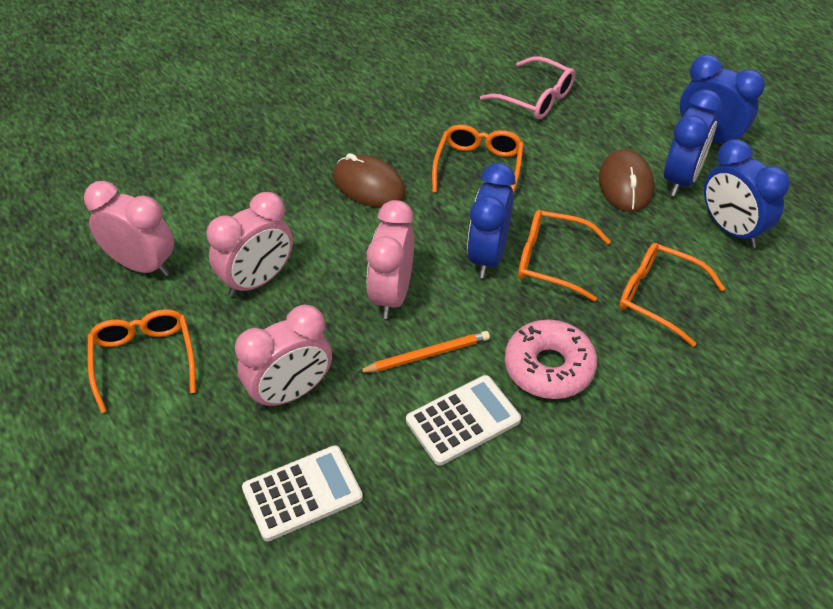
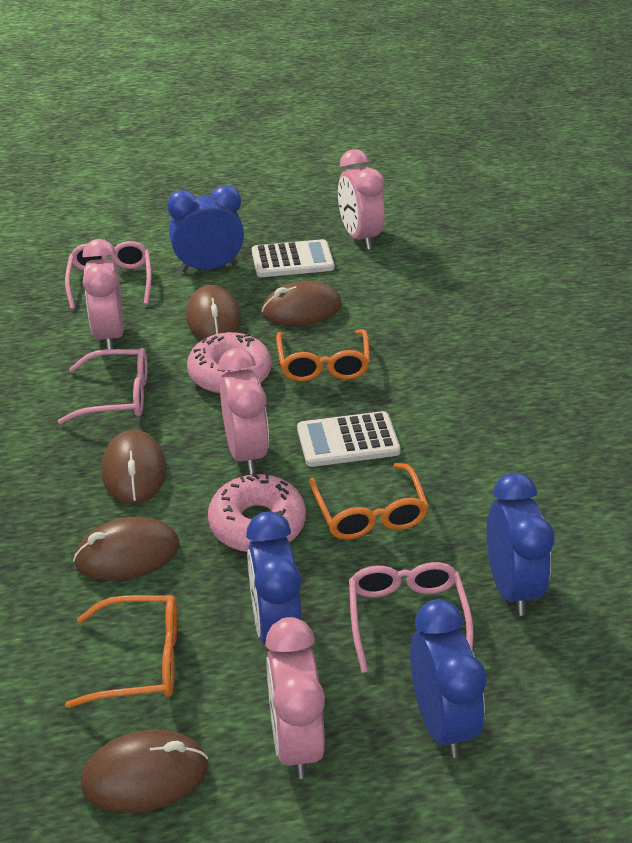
brown mouse: [333,153,406,208] [599,149,654,212] = 2 -> [73,517,180,581] [80,729,208,813] [101,430,167,504] [186,285,241,340] [262,281,342,326] = 5
orange glasses: [88,309,196,413] [432,125,524,193] [518,210,611,302] [619,243,725,347] = 4 -> [65,595,177,708] [276,329,370,382] [309,463,429,540] = 3
orange pencil: [357,331,490,373] = 1 -> none = 0
pink donut: [505,320,597,399] = 1 -> [187,332,271,394] [208,473,306,552] = 2
pink glasses: [480,56,575,119] = 1 -> [58,348,148,424] [65,241,152,309] [349,562,474,673] = 3

